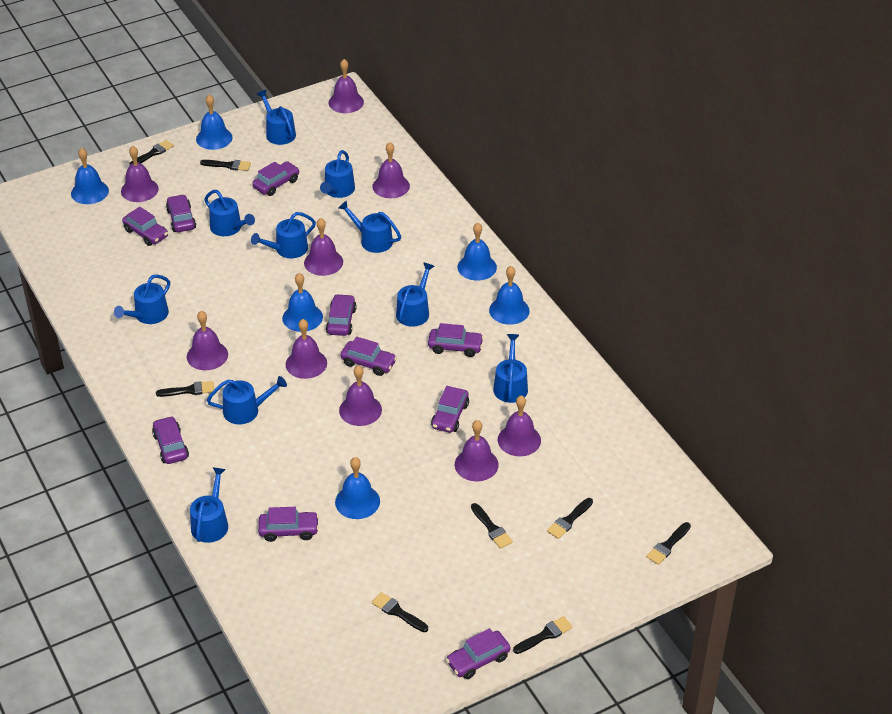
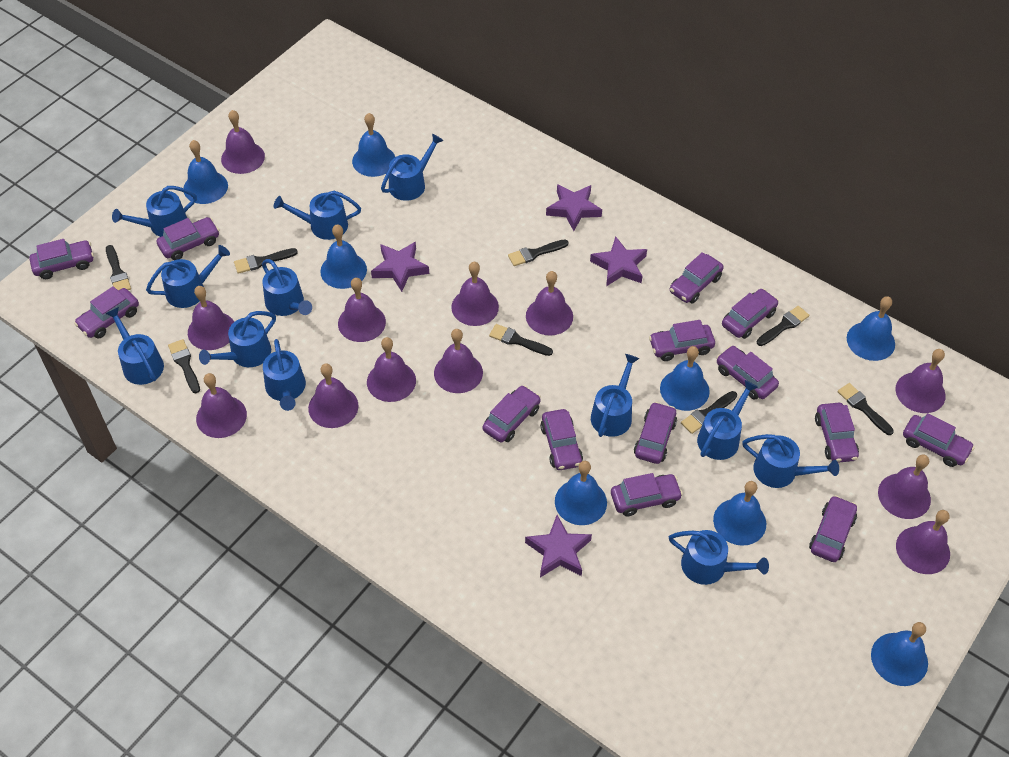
blue bell: [71,148,109,204] [196,95,233,150] [282,273,323,332] [335,457,380,519] [458,223,497,281] [489,266,530,325] = 6 -> [184,140,228,204] [320,224,367,289] [352,113,395,177] [555,461,607,525] [660,346,710,411] [713,481,766,546] [847,296,895,361] [871,622,928,686] = 8
blue watering can: [114,274,170,324] [190,467,228,543] [205,190,255,236] [207,376,287,425] [251,212,316,258] [257,90,296,145] [320,150,355,198] [338,200,401,253] [396,262,434,327] [493,334,528,403] = 10 -> [105,307,164,385] [112,186,197,237] [146,245,230,308] [199,311,276,367] [262,259,312,316] [263,339,306,411] [274,191,361,240] [381,133,444,201] [591,354,640,437] [669,530,769,585] [697,380,758,460] [742,434,839,488] = 12
purple bell: [121,146,159,202] [187,311,228,370] [286,319,327,379] [304,218,343,276] [328,59,364,113] [339,365,382,426] [372,142,410,198] [455,420,499,481] [498,395,541,456] = 9 -> [188,286,234,350] [196,373,247,438] [221,110,265,174] [308,363,358,428] [338,278,386,342] [367,337,416,402] [434,329,483,393] [451,262,499,326] [526,271,573,336] [878,454,931,519] [895,349,946,413] [896,510,950,574] = 12
purple car: [122,207,168,246] [152,416,189,464] [166,194,196,232] [252,161,300,196] [258,507,319,542] [326,294,356,336] [341,337,397,376] [428,323,484,357] [431,386,469,433] [446,628,511,679] = 10 -> [29,239,94,279] [74,286,139,339] [156,217,220,260] [483,385,541,442] [540,409,583,470] [611,473,683,517] [634,402,677,464] [649,320,715,361] [670,252,724,304] [716,345,779,400] [722,289,779,339] [809,495,857,562] [815,403,859,463] [903,413,975,467] = 14
purple star: none = 0 -> [371,242,429,292] [525,515,592,577] [546,184,602,231] [590,236,647,286] = 4

